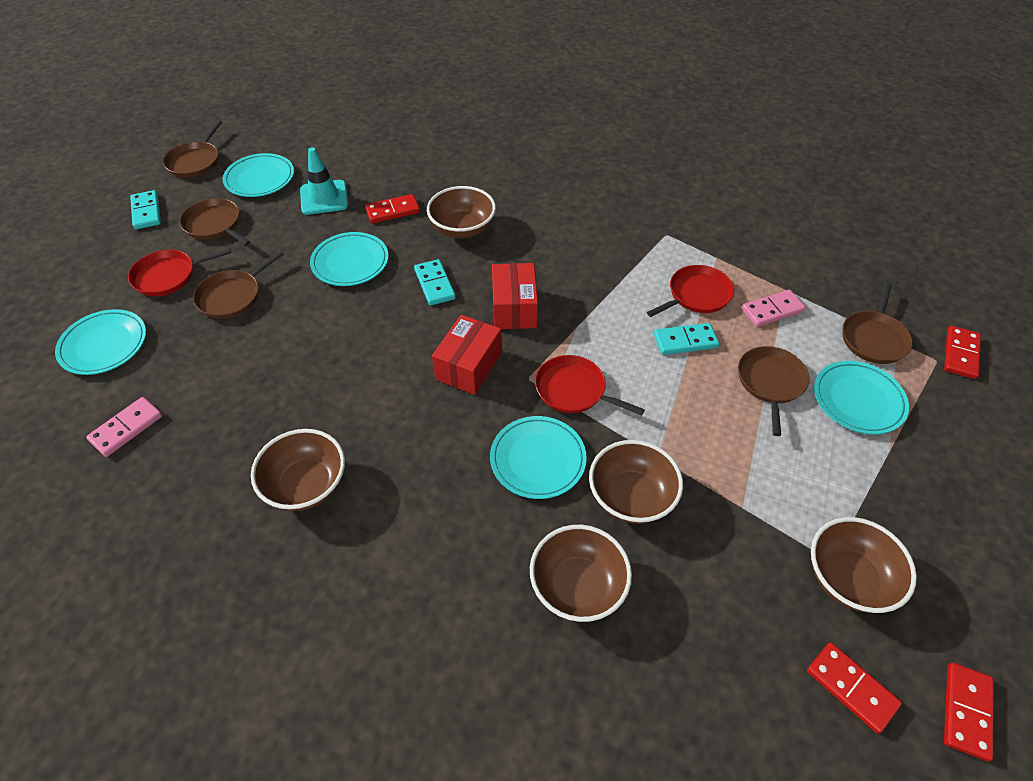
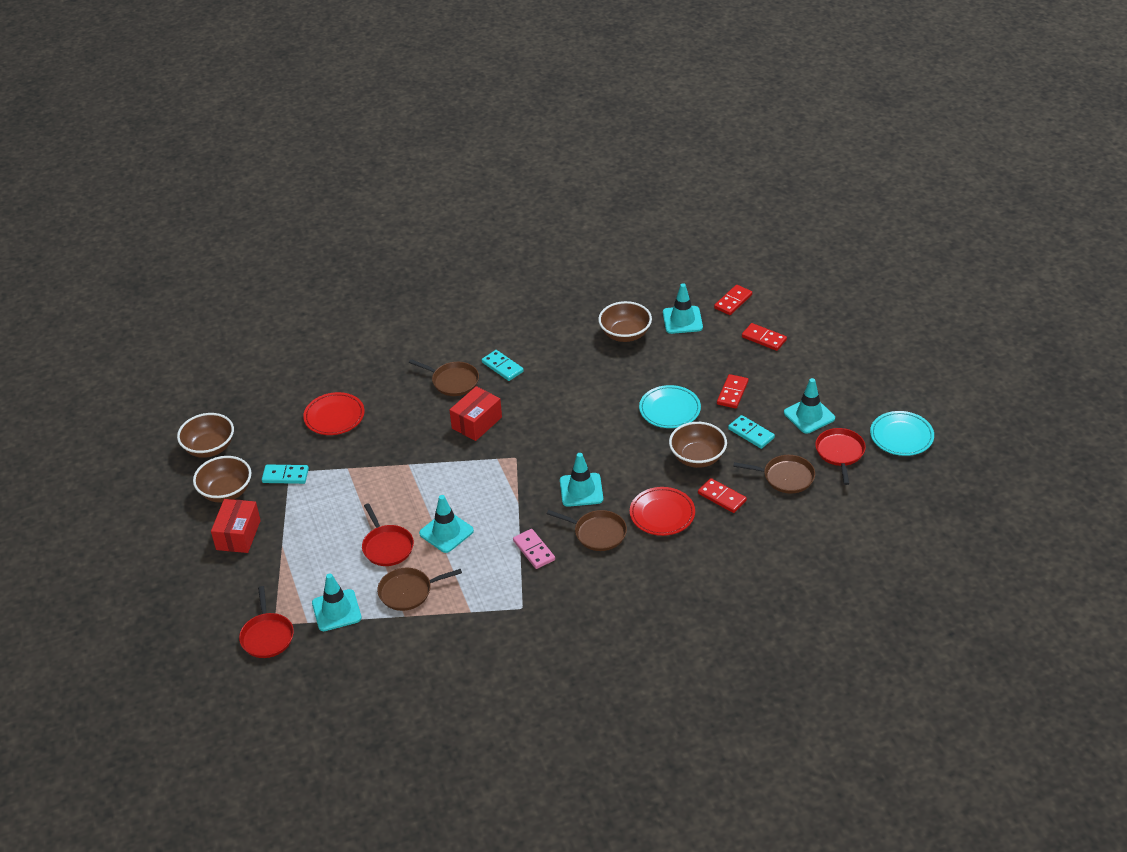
brown bowl: [251,429,345,511] [427,186,496,238] [530,525,632,622] [589,440,683,524] [811,517,917,613] = 5 -> [177,413,234,458] [193,456,251,503] [598,301,652,342] [669,422,727,468] = 4
brown pan: [163,120,222,178] [180,198,251,245] [193,251,284,319] [738,346,809,436] [842,283,913,364] = 5 -> [377,568,462,611] [409,359,479,396] [547,510,627,551] [733,455,815,494] = 4
pink domino: [86,397,162,457] [742,290,806,327] = 2 -> [513,529,555,569] = 1
red plate: none = 0 -> [303,392,365,435] [630,487,695,536] = 2
turquoise plate: [55,309,146,375] [222,153,294,197] [310,232,389,286] [490,416,587,499] [814,361,909,434] = 5 -> [639,385,701,428] [870,411,934,456] = 2
turquoise traffic cone: [300,147,348,215] = 1 -> [312,573,362,631] [419,495,474,553] [560,453,603,507] [663,283,703,334] [784,378,835,434] = 5

